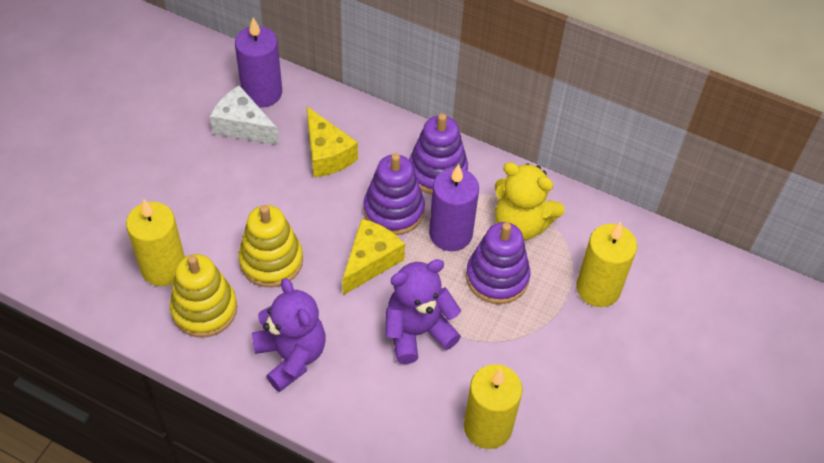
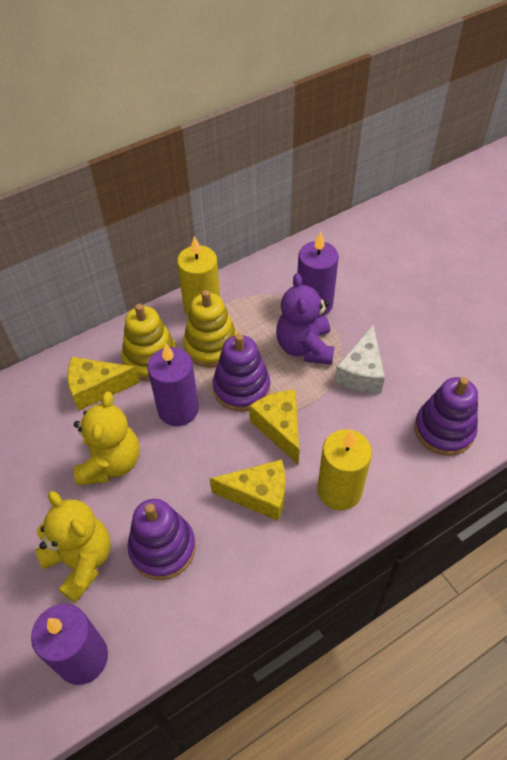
purple candle: [235,17,282,107] [429,164,479,251] = 2 -> [31,604,108,685] [147,343,199,426] [298,231,339,317] = 3
purple teddy bear: [252,278,325,392] [386,259,461,364] = 2 -> [276,273,334,365] = 1
yellow candle: [126,199,185,286] [464,364,523,449] [576,222,637,307] = 3 -> [177,236,220,316] [317,429,372,510] = 2
yellow cheese: [307,107,358,177] [342,219,405,295] = 2 -> [67,357,140,411] [210,459,285,521] [249,390,299,464] = 3
yellow teddy bear: [495,162,565,241] = 1 -> [36,491,111,603] [74,392,140,485] = 2

